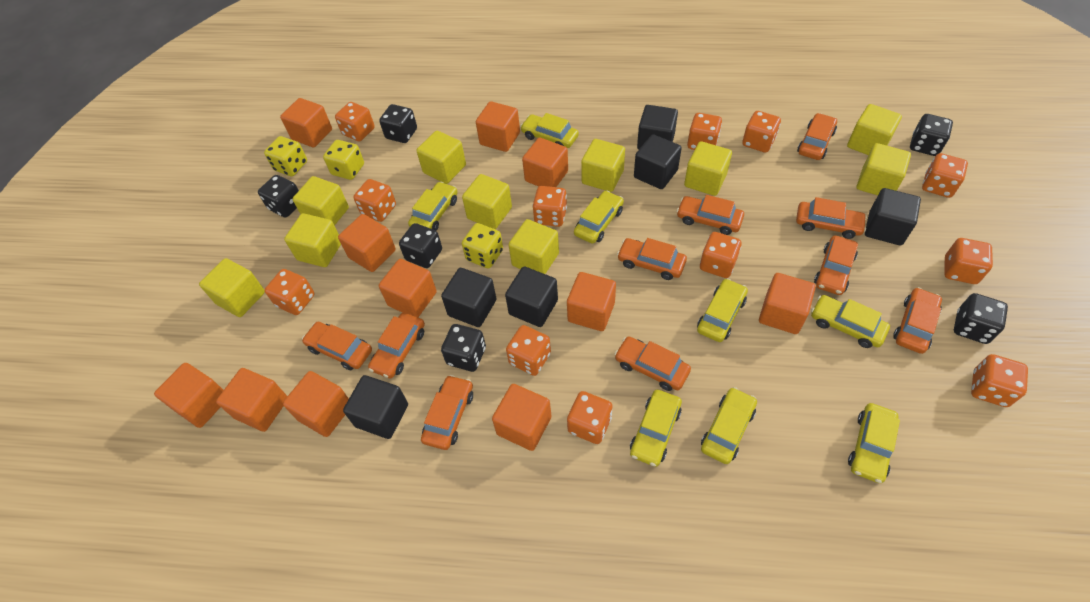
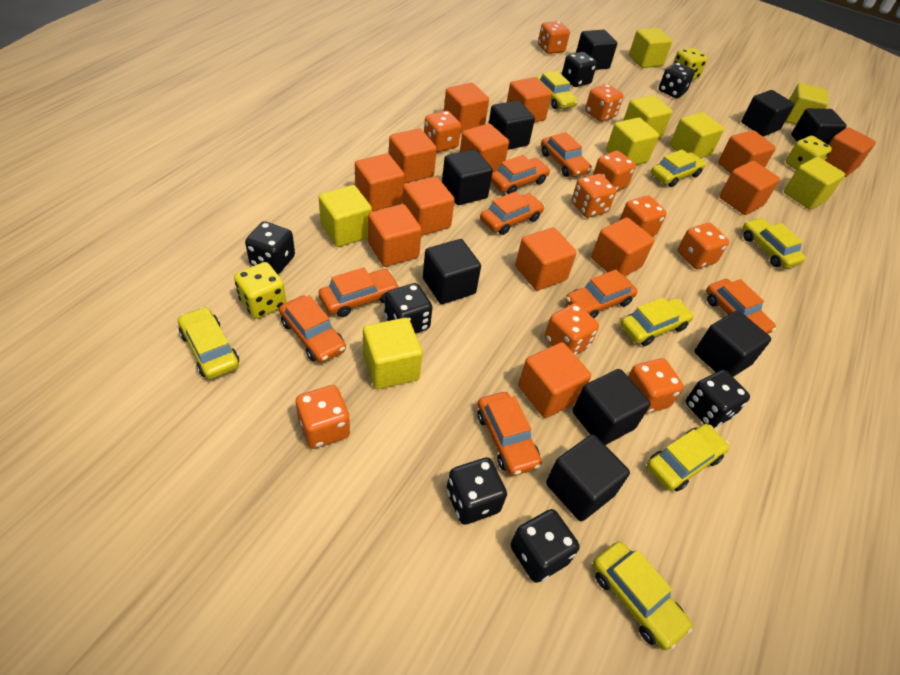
black cube: [343,375,408,439] [441,268,497,327] [505,267,558,327] [634,134,682,189] [637,105,678,150] [865,188,921,246] = 6 -> [423,239,481,304] [442,149,493,205] [489,100,535,150] [546,434,630,521] [573,369,651,445] [576,30,617,70] [694,310,771,377] [741,90,795,136] [791,108,847,145] = 9
black dice: [258,175,299,218] [379,104,417,143] [399,223,442,268] [441,324,486,372] [910,114,953,156] [954,293,1008,344] = 6 -> [245,221,295,274] [384,283,432,334] [446,458,507,525] [510,509,580,583] [562,52,597,87] [659,62,695,98] [686,370,750,428] = 7
orange car: [302,322,372,370] [368,313,425,379] [421,375,473,450] [615,337,691,391] [617,238,687,280] [677,195,744,235] [796,197,867,239] [797,113,837,160] [814,235,858,295] [893,287,942,354] = 10 -> [279,295,346,363] [319,267,400,317] [477,392,542,476] [480,191,544,235] [491,155,550,194] [541,132,592,177] [566,270,638,318] [706,279,776,334] = 8
orange cube: [154,363,223,428] [216,368,287,432] [280,98,332,148] [283,371,349,437] [338,214,396,272] [379,259,437,317] [476,101,520,152] [492,384,551,451] [522,138,568,187] [567,272,616,331] [759,273,816,334] = 11 -> [355,154,405,212] [368,204,422,267] [389,128,437,183] [402,177,455,236] [444,83,489,132] [460,123,509,172] [507,77,552,123] [515,227,577,290] [518,342,591,418] [591,218,655,276] [718,130,776,173] [719,161,780,215] [825,127,876,177] = 13
orange dice: [265,269,315,315] [335,102,375,141] [353,179,396,222] [506,325,551,376] [532,186,567,227] [567,391,613,444] [687,113,722,150] [700,232,742,278] [742,111,781,153] [922,153,968,198] [944,238,993,284] [971,354,1028,407] = 12 -> [296,385,350,449] [424,111,461,152] [538,21,570,54] [544,303,599,356] [572,174,616,218] [585,84,624,122] [593,151,636,192] [619,195,667,236] [628,358,684,414] [678,223,729,269] = 10
yellow car: [408,182,457,231] [520,113,579,148] [574,191,624,244] [630,390,682,467] [697,278,748,342] [701,387,757,464] [811,295,890,348] [848,403,900,483] = 8 -> [178,307,239,379] [536,71,578,109] [593,541,693,650] [620,297,694,346] [647,424,729,491] [651,149,706,187] [742,217,806,269] = 7
yellow cube: [199,258,265,317] [284,213,341,267] [293,176,349,226] [416,131,466,184] [462,174,512,229] [508,219,559,274] [581,139,625,192] [684,141,732,196] [847,104,902,155] [857,143,911,195] = 10 -> [319,185,372,247] [363,318,422,389] [606,117,659,165] [623,95,672,139] [629,28,672,68] [670,112,724,158] [784,157,845,210] [785,83,829,125] = 8

